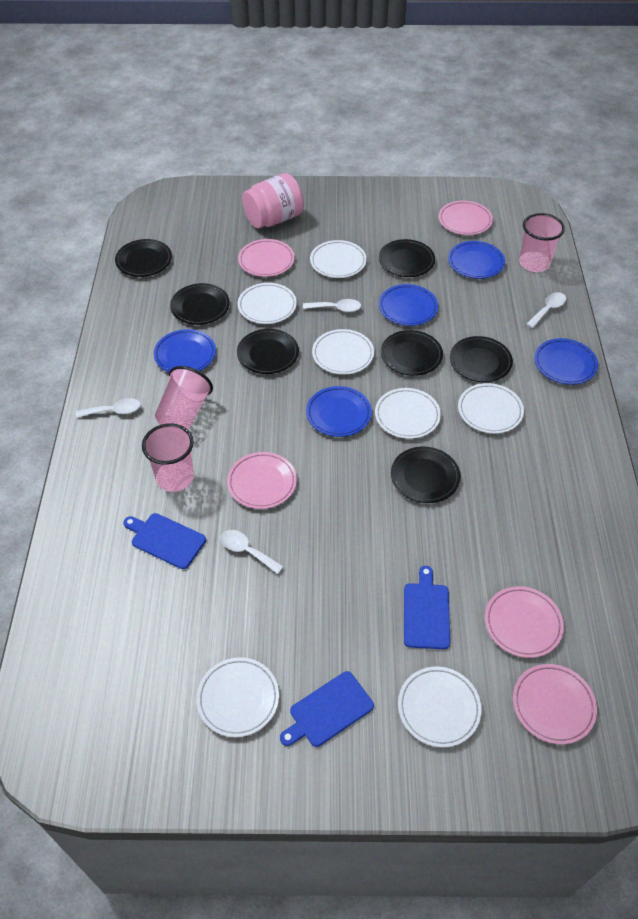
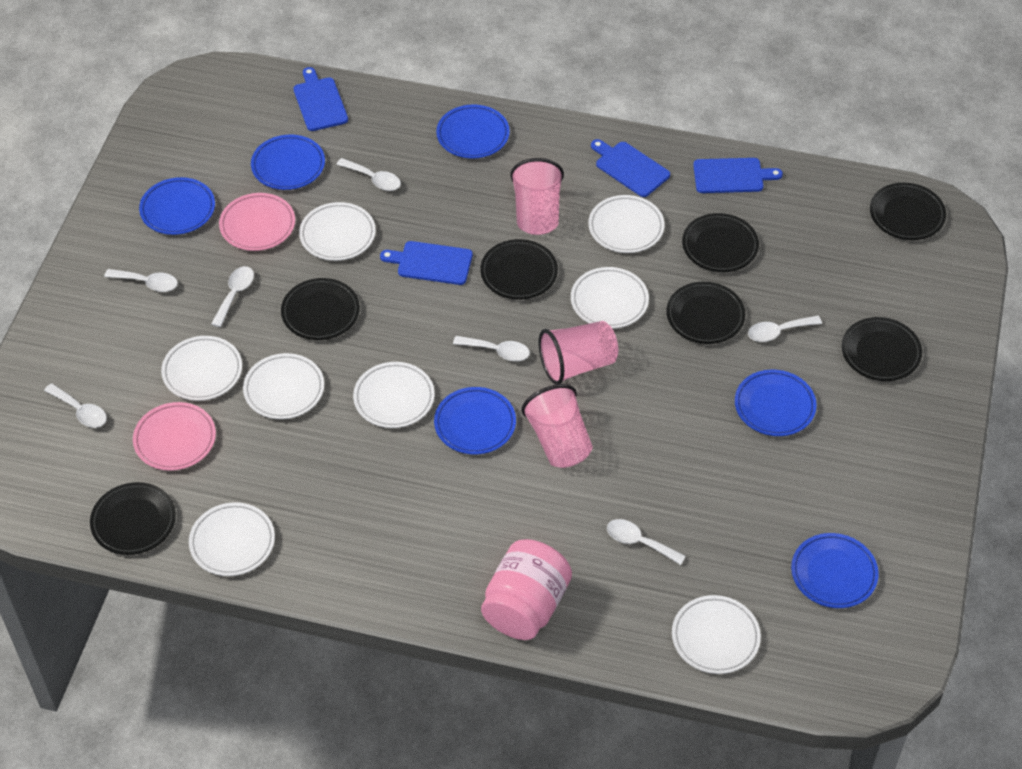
blue cutting board: [123,513,206,569] [280,671,374,747] [404,566,450,649] = 3 -> [294,67,348,131] [380,241,473,285] [591,139,670,197] [693,158,783,193] = 4
blue plate: [154,329,216,372] [306,386,372,437] [379,284,438,326] [448,241,505,279] [534,338,598,385] = 5 -> [139,177,215,235] [251,135,325,190] [434,387,516,454] [436,104,510,159] [735,369,817,436] [791,533,879,608] = 6
pink plate: [227,452,297,509] [238,239,295,277] [439,200,493,235] [485,586,564,658] [513,664,597,744] = 5 -> [133,402,216,471] [219,193,295,251] = 2
white plate: [196,657,279,737] [238,283,297,324] [310,240,367,278] [312,329,374,375] [375,388,441,439] [398,667,482,747] [458,383,524,434] = 7 -> [161,336,242,401] [189,502,275,576] [243,353,324,419] [299,202,376,261] [353,362,435,428] [571,267,649,329] [588,195,665,253] [672,595,761,674] = 8
white spoon: [76,398,141,418] [221,530,284,574] [303,299,361,312] [526,292,566,328] = 4 -> [44,383,107,428] [104,269,178,292] [211,266,254,327] [336,158,401,191] [453,336,530,361] [607,519,686,565] [748,316,822,342] = 7

